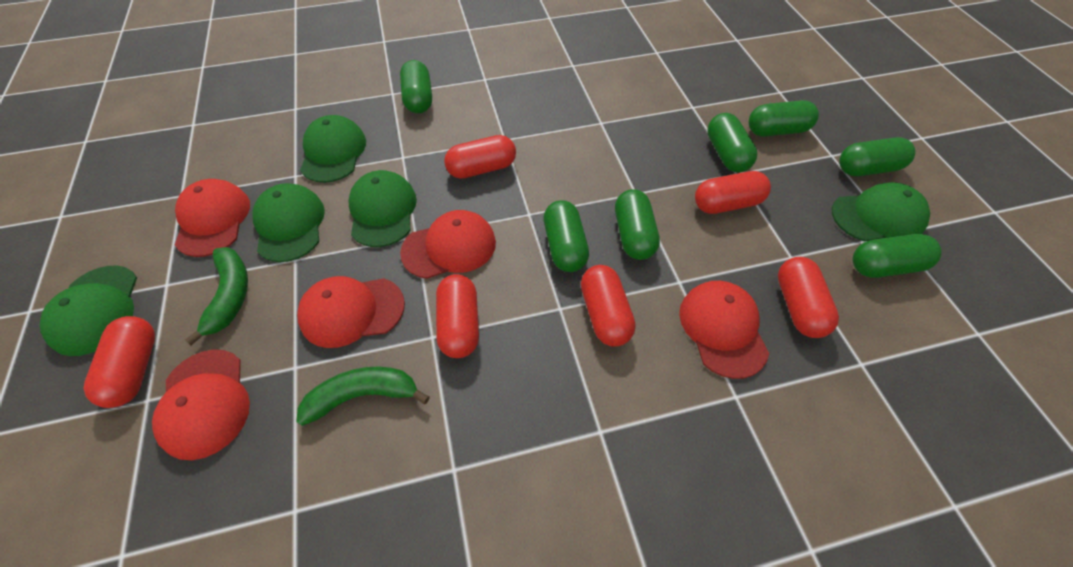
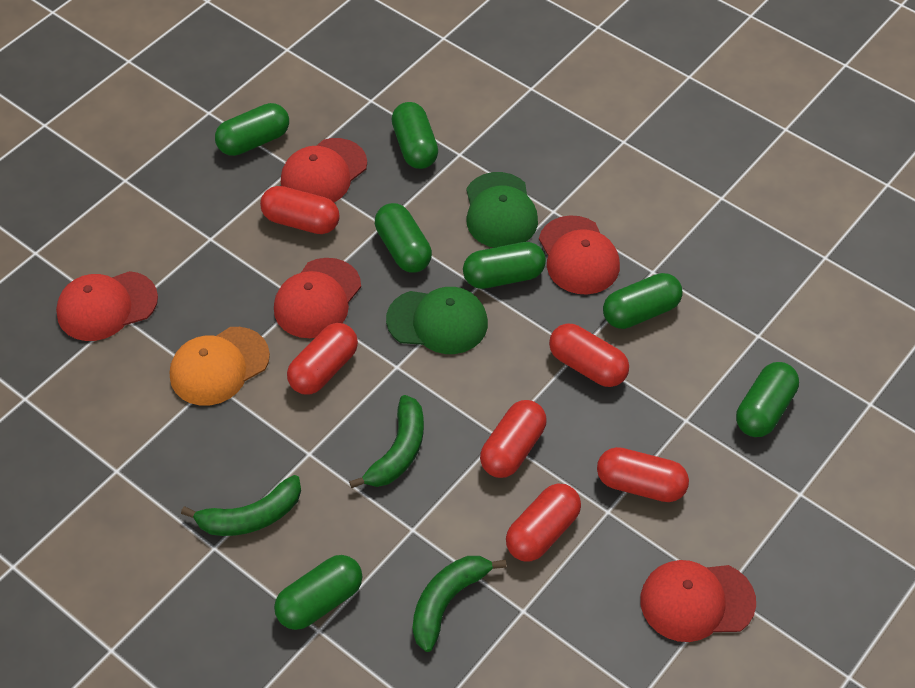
green banana: [185,247,248,345] [296,366,430,426] = 2 -> [181,475,301,536] [349,395,424,488] [413,556,507,652] = 3
green cap: [40,266,137,356] [252,183,325,262] [300,115,366,183] [348,170,417,247] [832,182,930,242] = 5 -> [386,287,488,354] [466,172,538,248] = 2
orange cap: none = 0 -> [170,327,270,406] = 1

